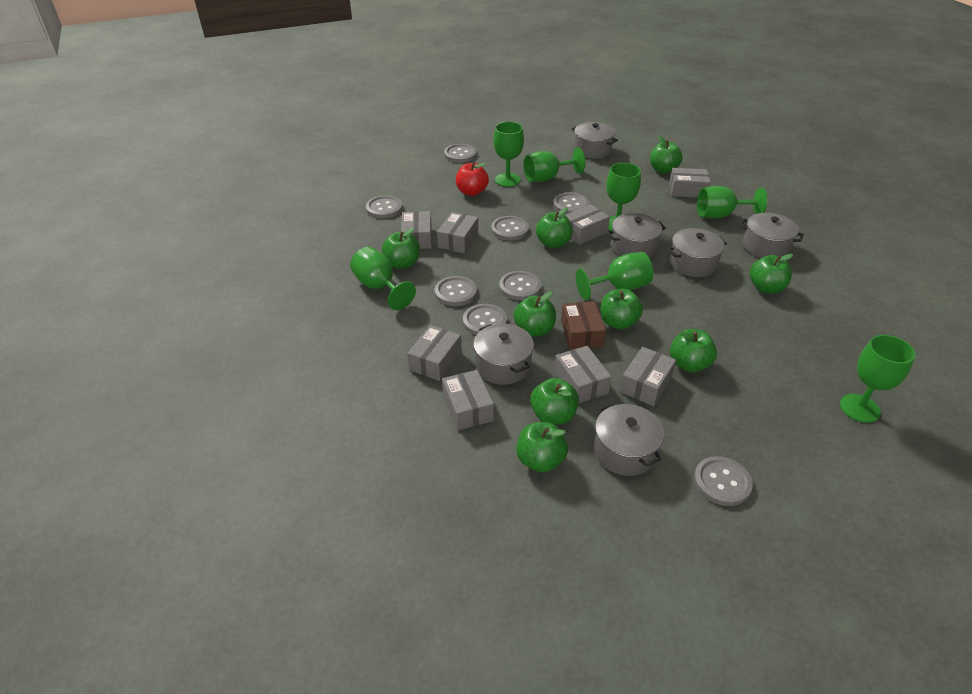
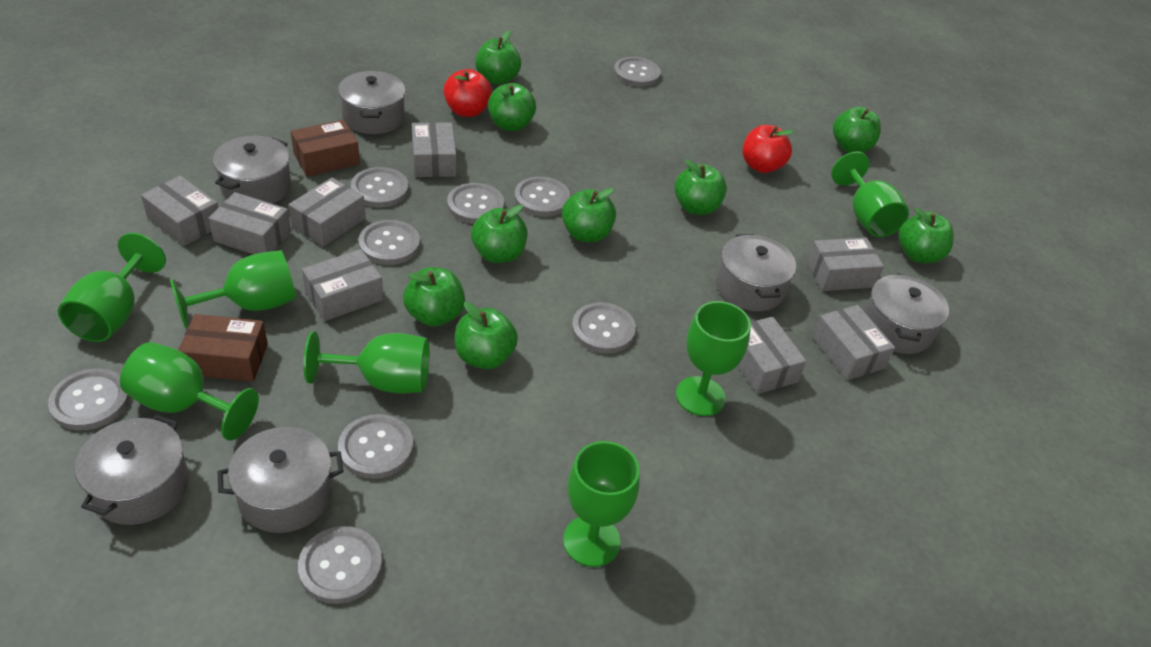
brown box: [561,301,606,350] = 1 -> [178,314,268,382] [291,120,360,177] = 2
grey button: [366,195,403,218] [435,276,477,306] [444,144,477,163] [463,304,507,335] [491,216,529,241] [499,271,541,301] [553,192,589,214] [694,456,753,506] = 8 -> [48,369,130,430] [298,526,382,604] [338,414,413,479] [351,167,409,208] [359,220,420,265] [447,183,504,224] [514,177,570,217] [572,302,636,354] [614,57,661,87] = 9
red apple: [456,162,489,196] = 1 -> [443,69,492,117] [742,125,794,173] = 2

